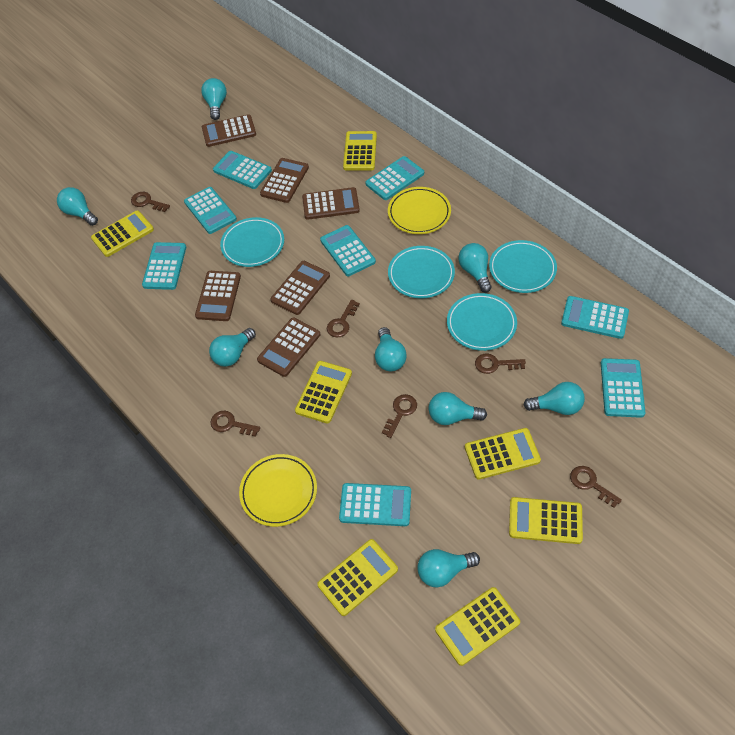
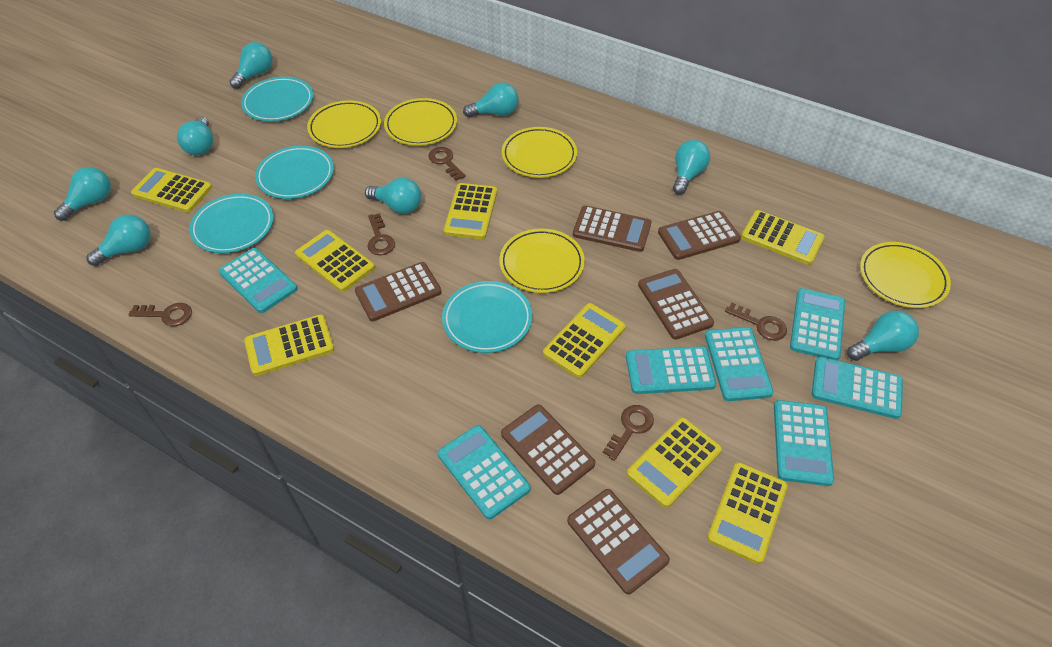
brown key: [131,192,170,212] [210,411,260,437] [327,300,360,338] [382,394,417,438] [475,353,526,374] [570,466,622,508] = 6 -> [128,303,192,326] [367,213,395,255] [428,147,466,181] [603,405,654,461] [725,303,787,341] = 5
turquoise calculator: [142,242,186,290] [184,187,237,234] [213,151,272,189] [320,225,376,276] [339,483,411,526] [365,156,424,200] [561,296,629,339] [601,358,645,418] = 8 -> [219,248,298,313] [438,425,531,519] [626,346,716,394] [705,327,774,401] [774,400,834,486] [790,288,845,361] [812,357,903,419] = 7
yellow calculator: [91,210,154,257] [295,361,352,424] [317,539,398,616] [343,131,377,171] [435,587,520,666] [465,428,541,480] [509,497,583,544] = 7 -> [131,168,212,213] [244,314,334,376] [295,230,375,292] [444,183,497,239] [543,303,626,378] [627,417,722,508] [707,462,788,564] [741,210,825,265] = 8
yellow plate: [239,454,317,527] [388,187,451,234] = 2 -> [307,100,381,148] [384,98,457,146] [499,228,585,293] [502,127,577,178] [860,242,951,308] = 5

